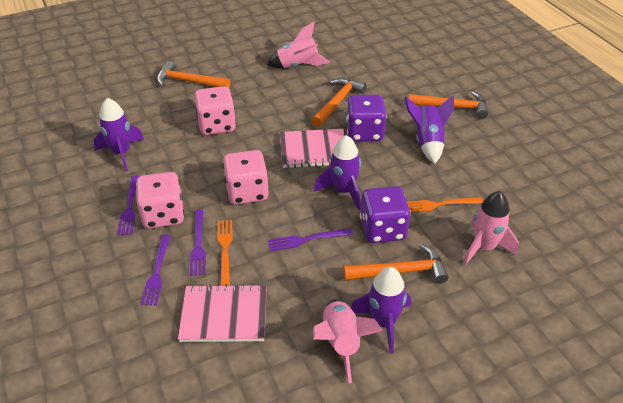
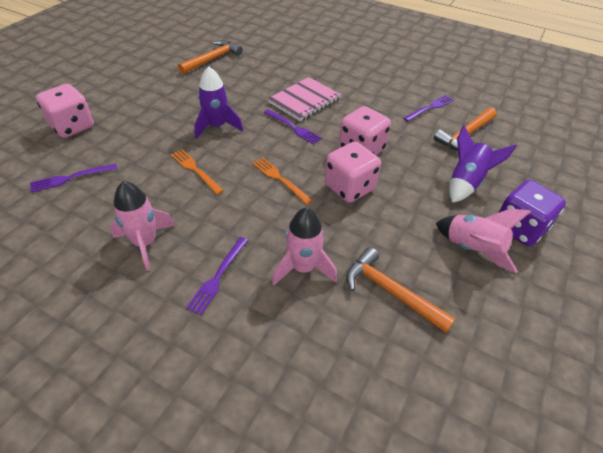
orange hammer: [157,61,231,88] [312,78,366,127] [343,244,449,284] [408,91,488,119] = 4 -> [178,40,243,74] [346,247,456,333] [434,107,497,151] = 3
pink notebook: [178,284,267,342] [280,129,345,168] = 2 -> [268,77,341,121] = 1
purple dice: [346,94,387,142] [360,186,411,243] = 2 -> [499,180,566,246] = 1
purple rocket: [93,98,144,171] [314,135,361,210] [351,267,411,354] [404,95,454,164] = 4 -> [194,66,243,139] [449,125,517,203] = 2

